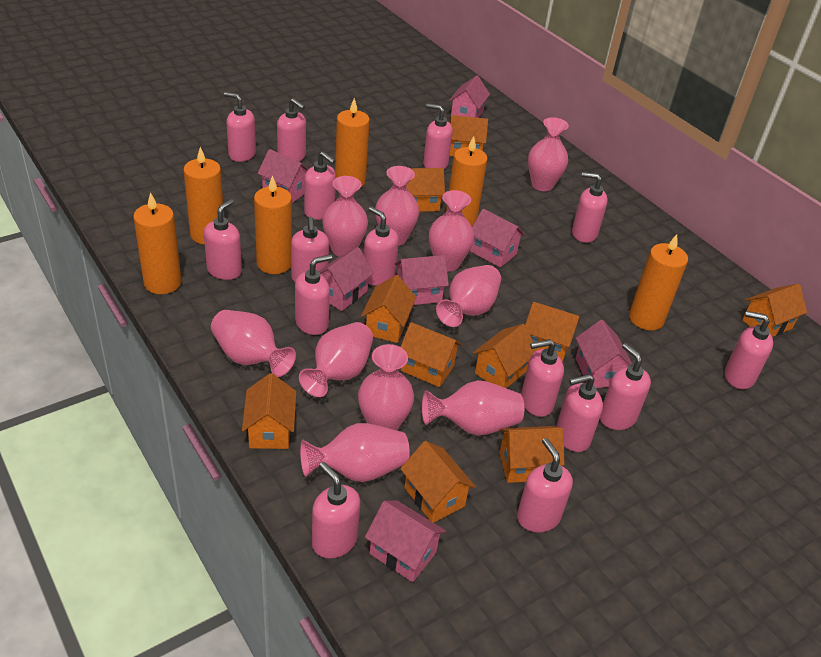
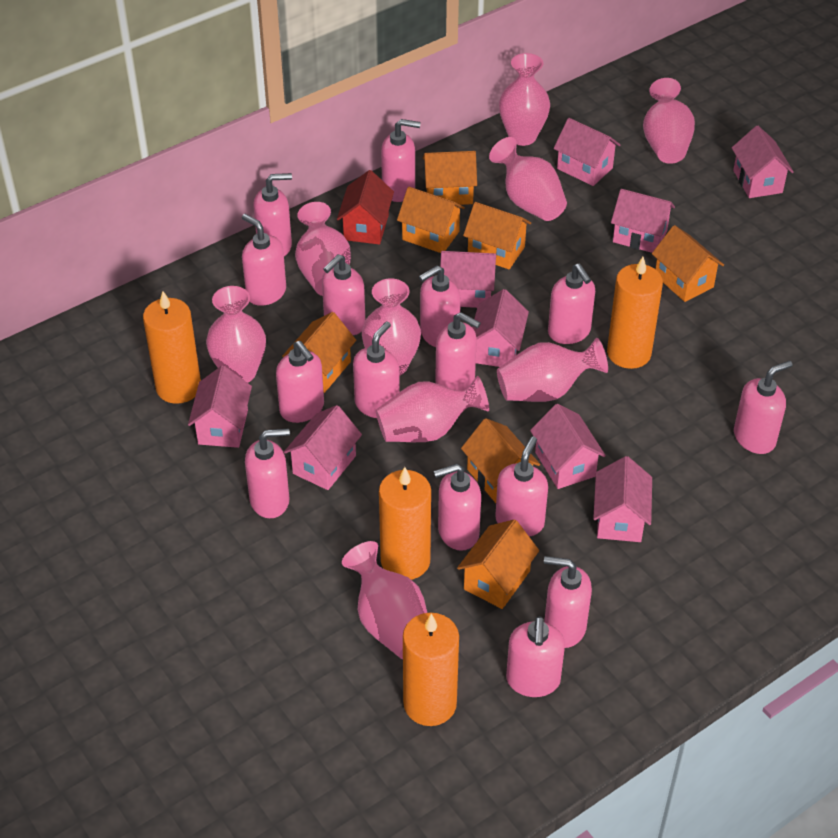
orange candle: [133,192,182,294] [183,147,224,245] [254,175,292,274] [335,98,370,187] [446,136,488,226] [629,234,688,330] = 6 -> [143,291,201,404] [379,467,431,580] [403,613,459,726] [607,257,663,369] = 4
orange house: [242,373,296,449] [361,275,416,343] [400,441,476,523] [401,322,462,387] [406,168,445,212] [449,115,488,156] [473,324,537,388] [499,426,564,483] [525,302,580,362] [742,284,807,337] = 10 -> [282,312,356,393] [397,187,465,253] [423,151,477,205] [457,519,539,609] [461,418,540,503] [463,202,531,269] [652,225,724,302] = 7
pink house: [258,149,308,203] [319,247,374,311] [365,500,446,582] [394,255,449,305] [449,75,490,118] [470,209,525,268] [575,320,632,388] = 7 -> [188,366,252,448] [284,405,362,490] [440,251,496,308] [472,289,529,367] [530,404,606,489] [554,118,621,186] [593,456,652,542] [611,189,675,253] [732,126,794,198] = 9
pink vase: [211,310,296,377] [299,322,373,397] [300,423,410,482] [322,176,368,257] [358,344,414,430] [375,166,420,246] [422,380,524,435] [429,190,474,272] [436,265,501,327] [528,117,569,191] = 10 -> [206,286,266,383] [295,202,351,296] [342,541,427,659] [362,279,421,376] [376,376,489,442] [489,137,567,221] [497,338,608,402] [499,53,550,146] [643,78,695,164] = 9
red house: none = 0 -> [337,170,394,245] = 1

